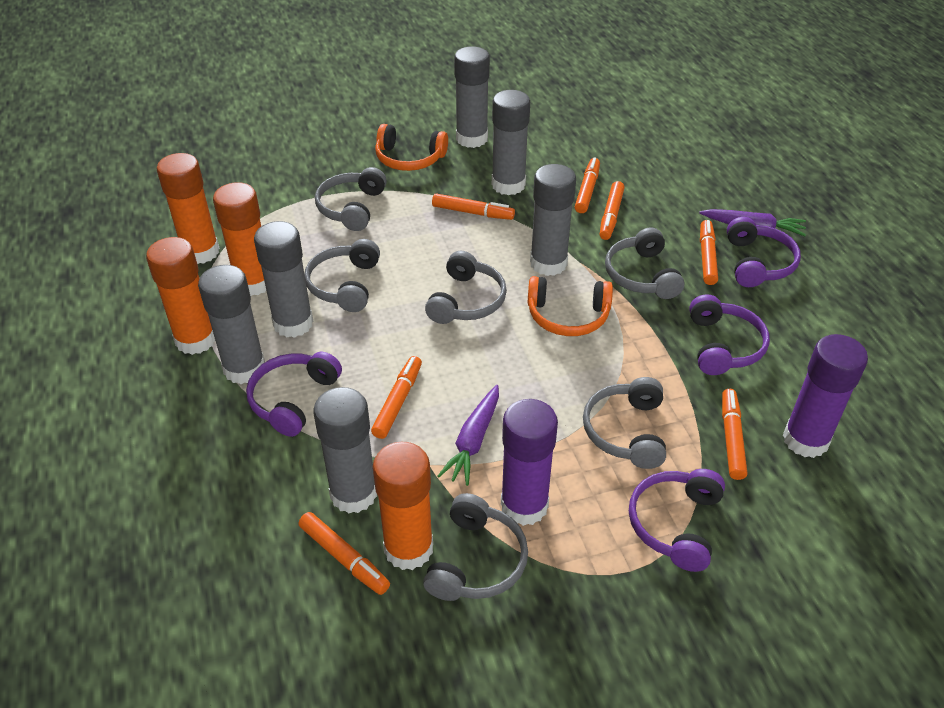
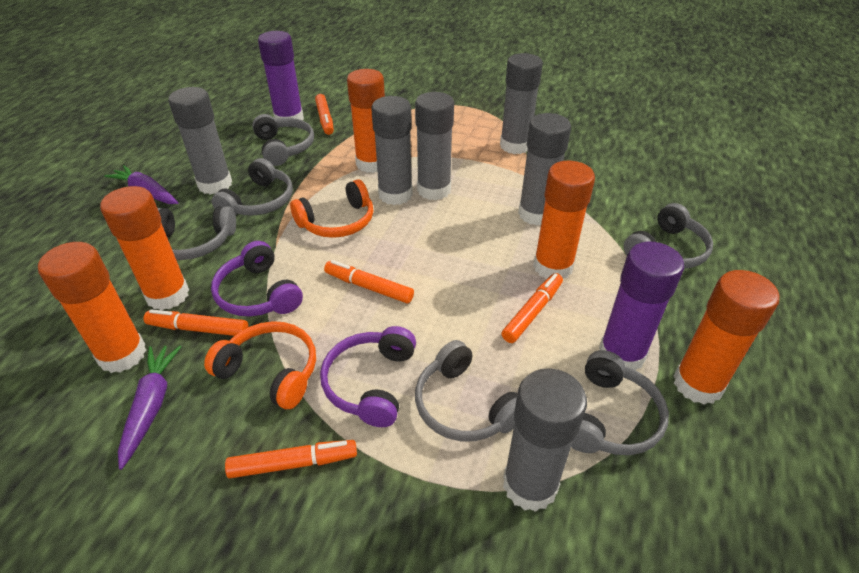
orange glue stick: [146,237,215,355] [157,153,219,264] [213,182,266,296] [373,442,433,570] = 4 -> [38,242,146,373] [100,186,189,310] [347,69,385,173] [533,161,595,279] [674,270,779,405] = 5
orange marker: [298,512,390,595] [371,356,422,439] [432,194,515,220] [575,157,600,213] [600,181,625,240] [700,220,718,285] [722,389,747,480] = 7 -> [143,309,249,336] [225,440,357,478] [315,94,334,135] [324,260,414,303] [501,273,563,343] = 5
purple headphones: [246,352,342,437] [629,469,725,572] [689,294,770,375] [727,217,801,287] = 4 -> [211,241,303,316] [320,326,416,427] = 2

